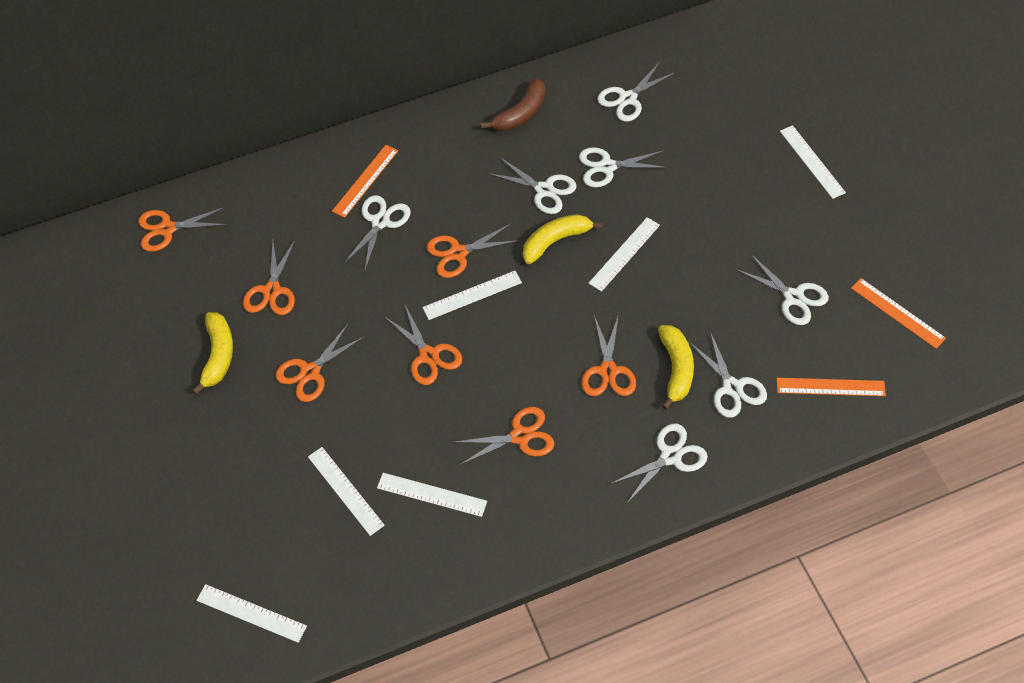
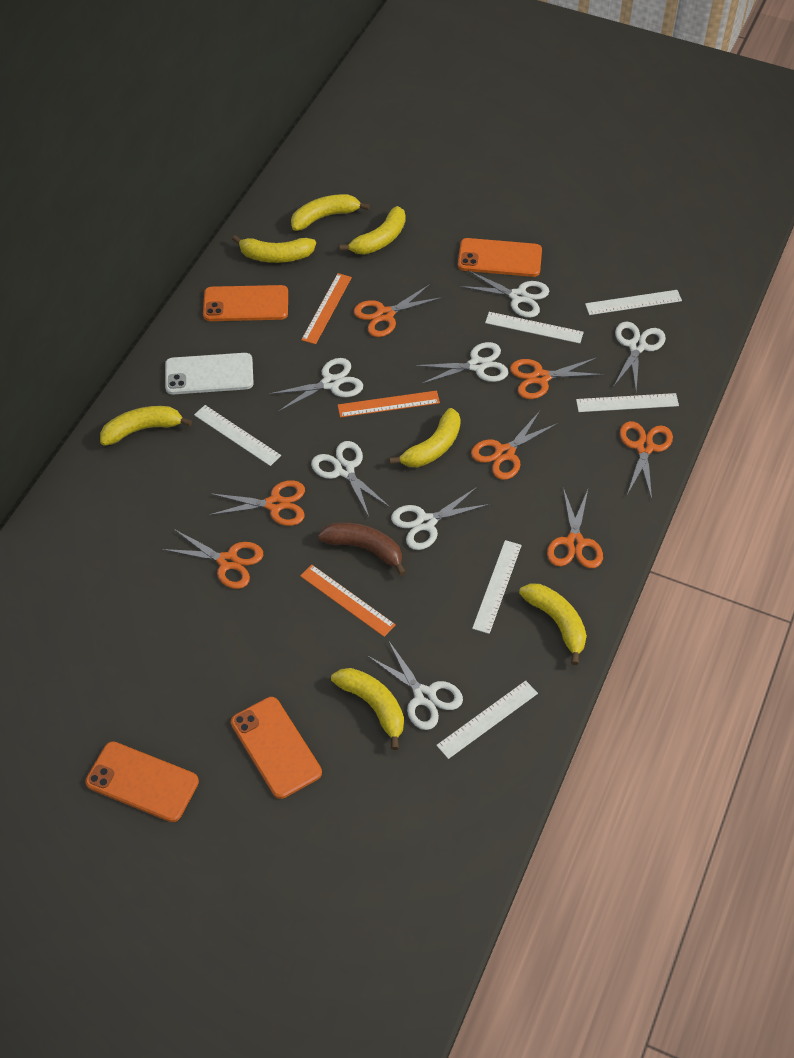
orange phone: none = 0 -> [85,741,199,822] [203,285,288,321] [231,697,322,799] [458,238,542,277] = 4
white phone: none = 0 -> [165,353,254,394] = 1
yellow banana: [192,312,233,395] [523,214,603,264] [658,325,694,410] = 3 -> [100,406,192,446] [232,235,316,263] [291,194,370,231] [331,668,404,750] [339,206,405,255] [389,408,461,467] [519,584,587,665] = 7

